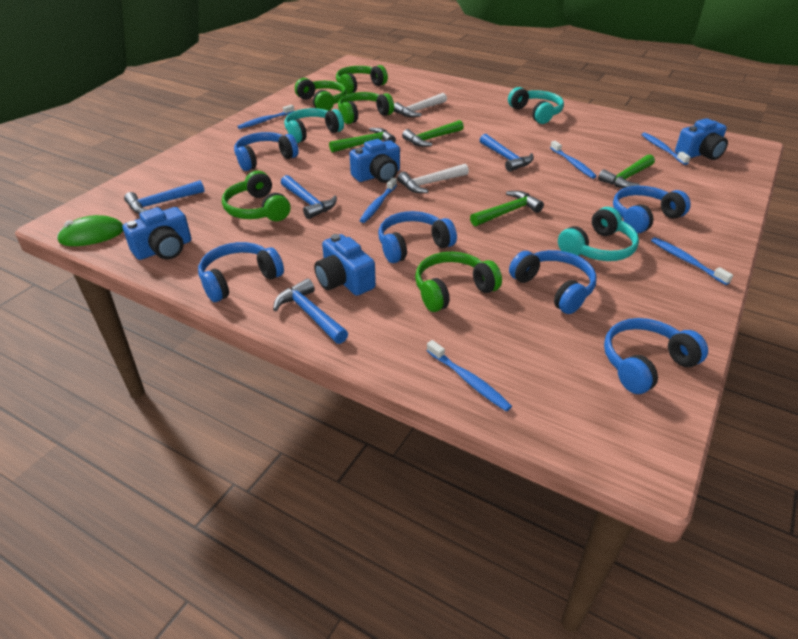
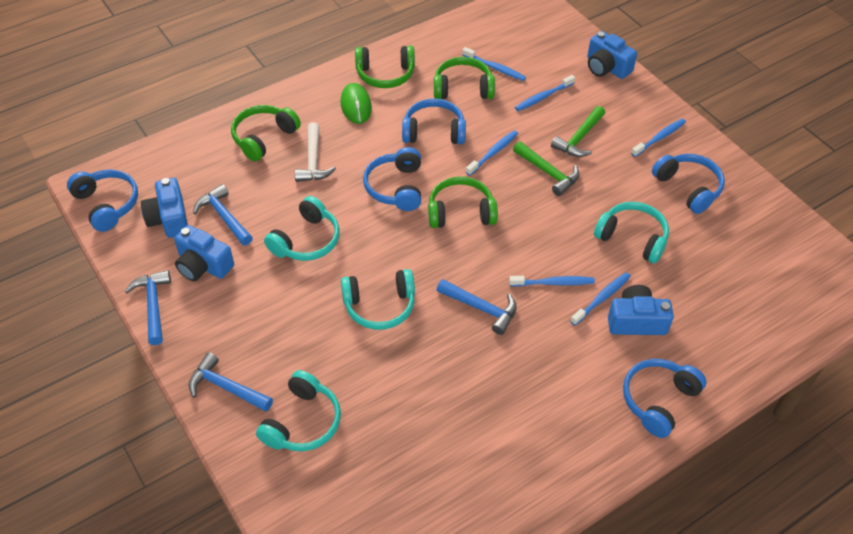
blue headphones: [198,242,284,302] [234,132,299,171] [378,211,457,263] [509,250,597,314] [604,318,708,394] [613,186,691,234] = 6 -> [67,170,138,232] [363,147,421,211] [402,99,466,144] [623,359,707,438] [652,154,725,214] = 5
green hammer: [329,128,396,153] [402,120,464,147] [470,191,544,226] [598,154,655,188] = 4 -> [513,141,579,196] [551,106,605,157] = 2
green headphones: [222,171,290,221] [295,78,347,111] [336,65,388,94] [338,92,394,124] [415,252,502,312] = 5 -> [231,105,301,161] [355,46,415,88] [428,177,498,228] [434,57,495,99] = 4
turquoise headphones: [284,108,344,143] [508,87,564,124] [558,207,639,261] = 3 -> [256,370,341,451] [264,196,340,261] [341,269,415,330] [594,202,669,263] = 4
white hammer: [394,93,447,117] [397,164,469,193] = 2 -> [295,122,336,182] = 1

